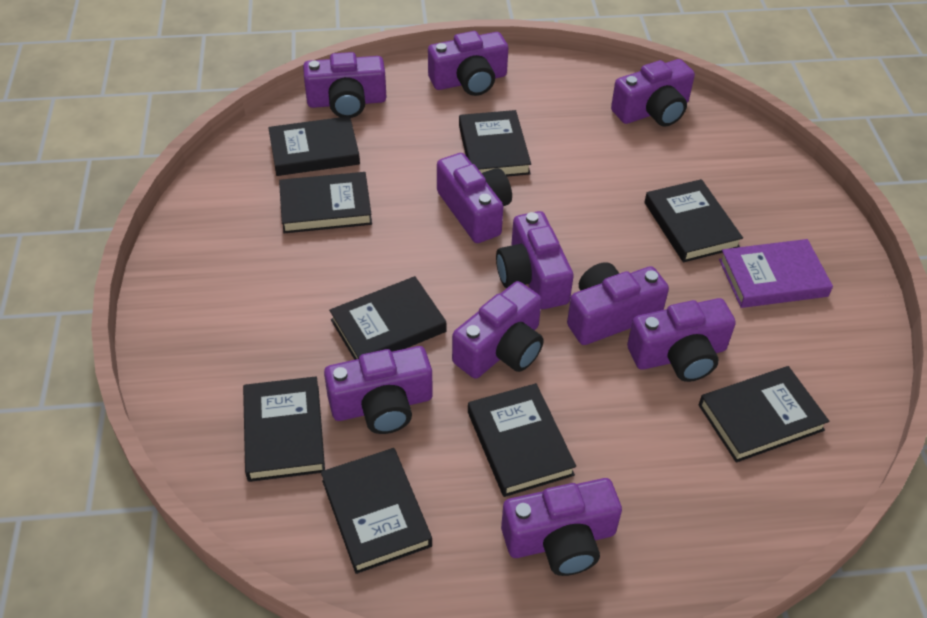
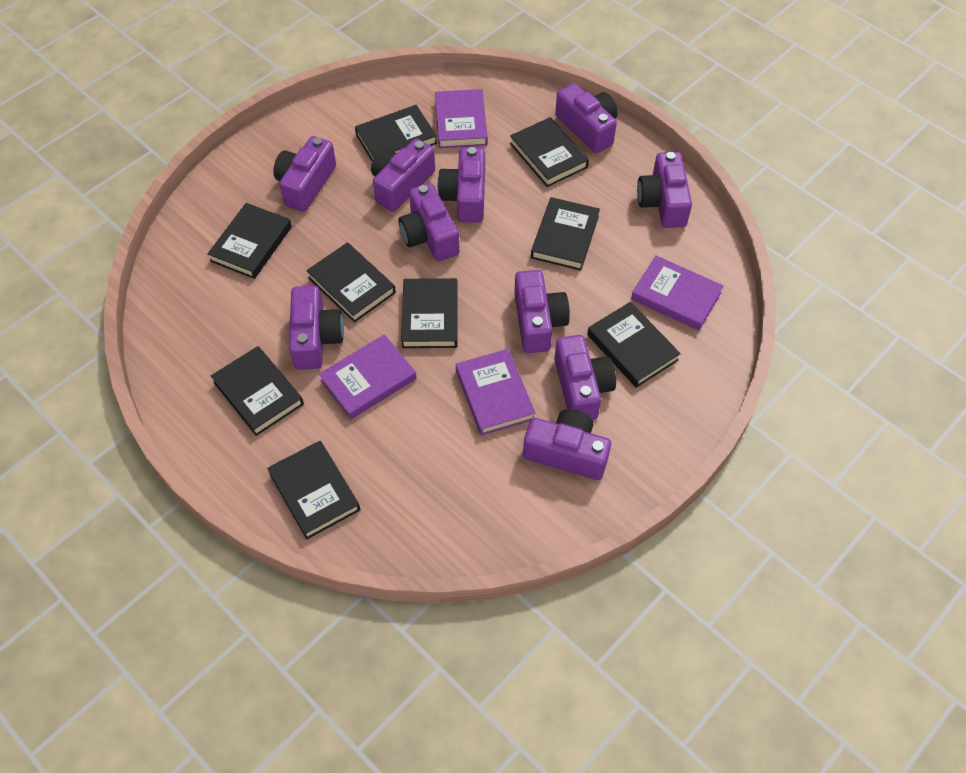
purple book: [719,239,833,308] = 1 -> [319,335,417,419] [435,89,488,148] [456,349,535,436] [631,255,724,330] = 4

